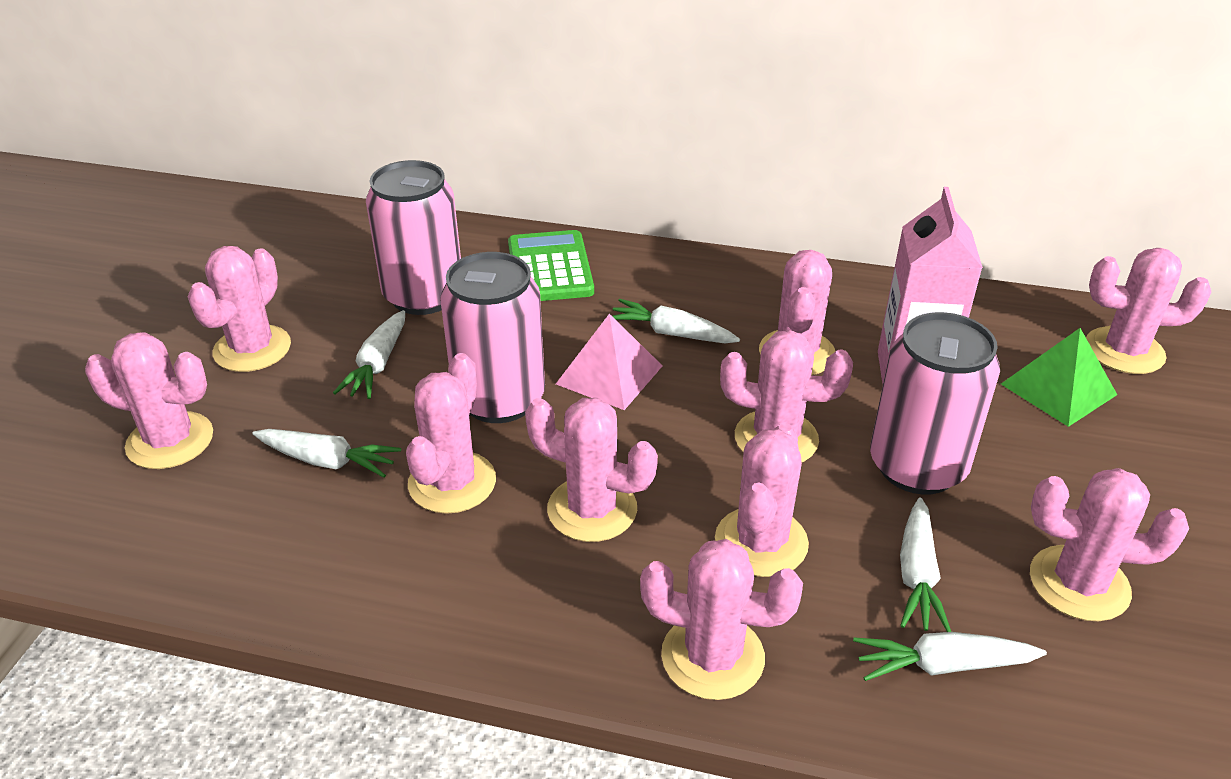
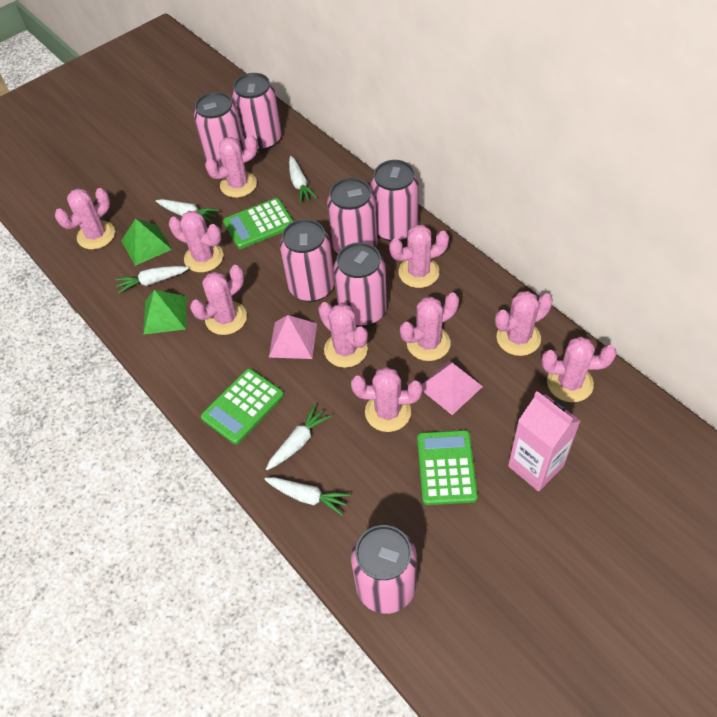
green calculator: [508,230,594,301] = 1 -> [201,369,284,444] [223,198,293,249] [417,430,478,505] = 3
green pyramid: [1001,328,1117,427] = 1 -> [121,218,172,266] [143,290,186,335] = 2
pink can: [366,160,461,315] [440,252,545,423] [870,312,1000,495] = 3 -> [194,92,246,167] [232,73,282,151] [280,219,335,302] [327,178,378,253] [334,242,387,326] [351,525,417,614] [370,160,419,241] = 7
pink pyramid: [556,314,662,410] = 1 -> [269,315,317,359] [422,360,483,415] = 2

